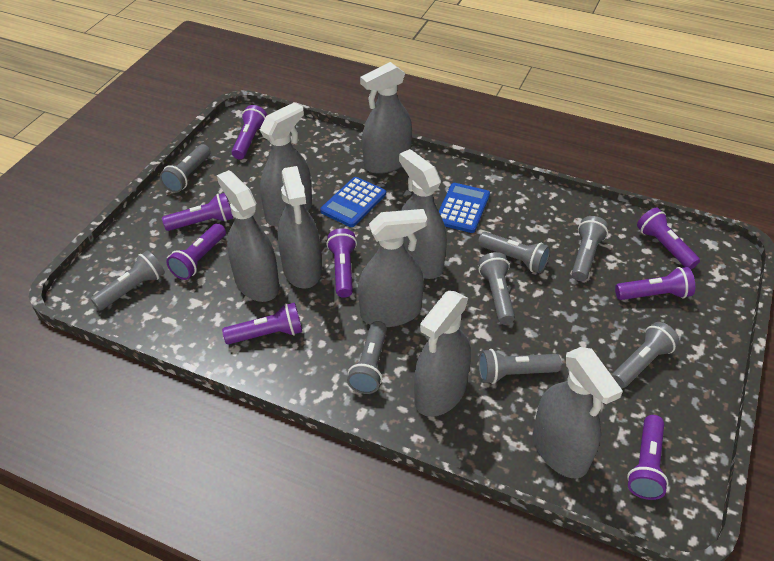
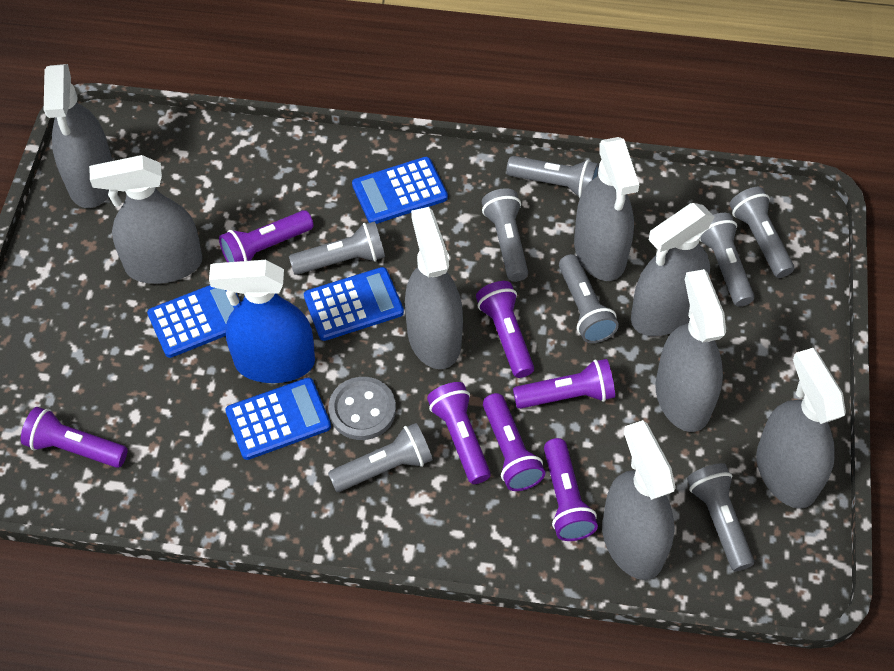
blue calculator: [320,177,386,227] [439,183,490,233] = 2 -> [147,285,240,358] [225,378,331,460] [304,267,404,341] [352,157,448,224] = 4
blue spray bottle: none = 0 -> [209,260,315,383] = 1
grey button: none = 0 -> [329,377,396,440] = 1
purple flashlight: [162,193,233,231] [166,223,226,280] [222,302,302,344] [232,105,267,159] [326,228,357,298] [615,267,695,300] [627,415,669,500] [637,207,700,269] = 8 -> [21,407,128,468] [219,210,314,262] [427,382,491,484] [476,281,534,378] [483,393,545,491] [513,359,615,409] [544,438,598,541] = 7

